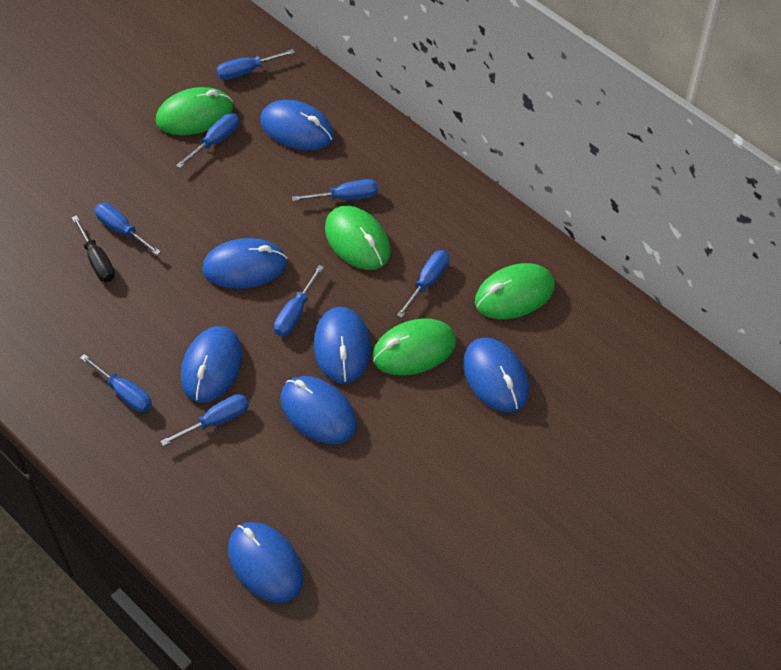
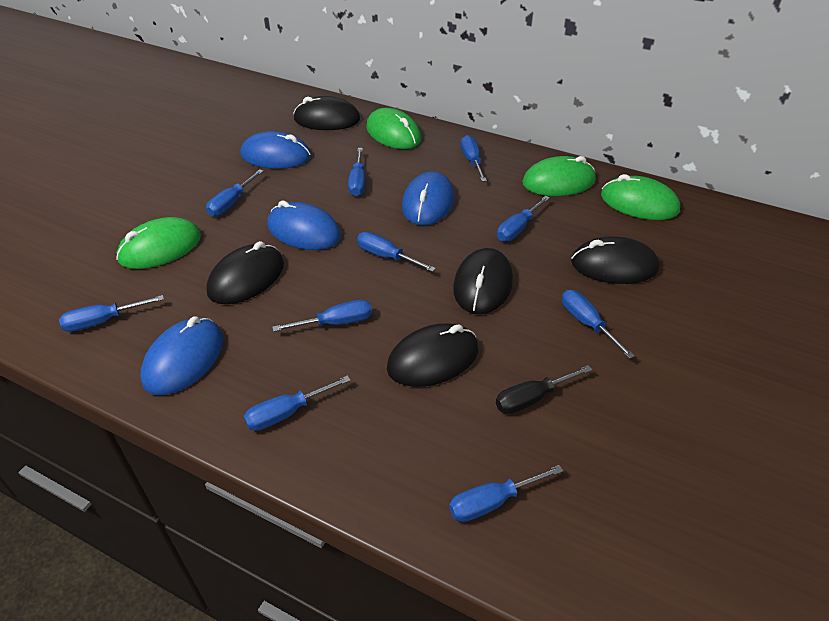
black mouse: none = 0 -> [206,241,284,304] [293,96,360,130] [387,323,478,387] [453,248,513,314] [571,236,659,284] = 5
blue mouse: [181,326,243,403] [202,238,287,289] [228,522,304,603] [260,100,334,150] [280,376,357,444] [314,307,371,384] [463,338,529,413] = 7 -> [140,316,223,395] [240,131,311,169] [267,201,341,250] [402,171,454,225] = 4
blue screwdriver: [80,354,152,412] [95,203,161,255] [160,394,249,446] [176,113,239,168] [217,49,295,80] [274,265,324,336] [292,179,378,201] [397,250,449,318] = 8 -> [59,295,164,332] [206,169,263,216] [244,375,351,431] [272,300,372,332] [348,148,365,196] [357,232,436,272] [449,465,563,522] [461,135,487,182] [497,196,550,241] [562,290,635,359] = 10

